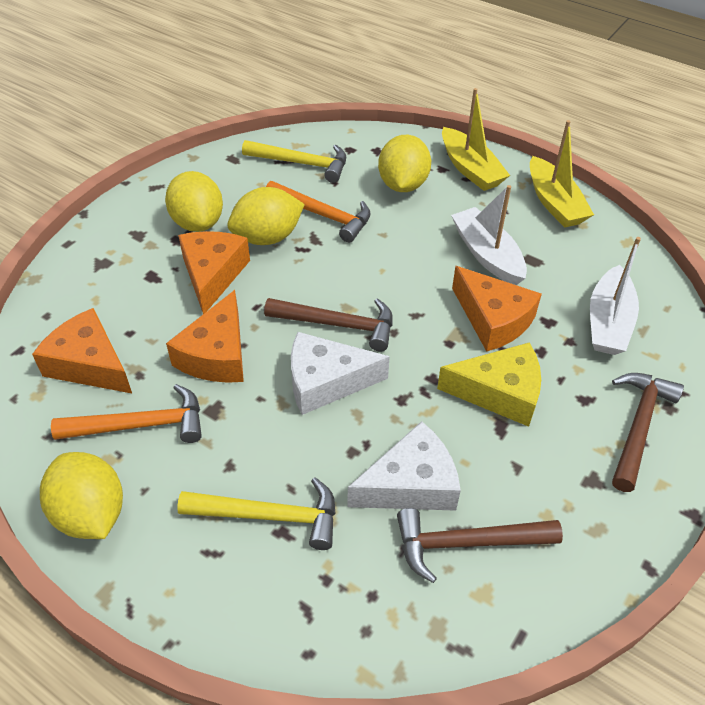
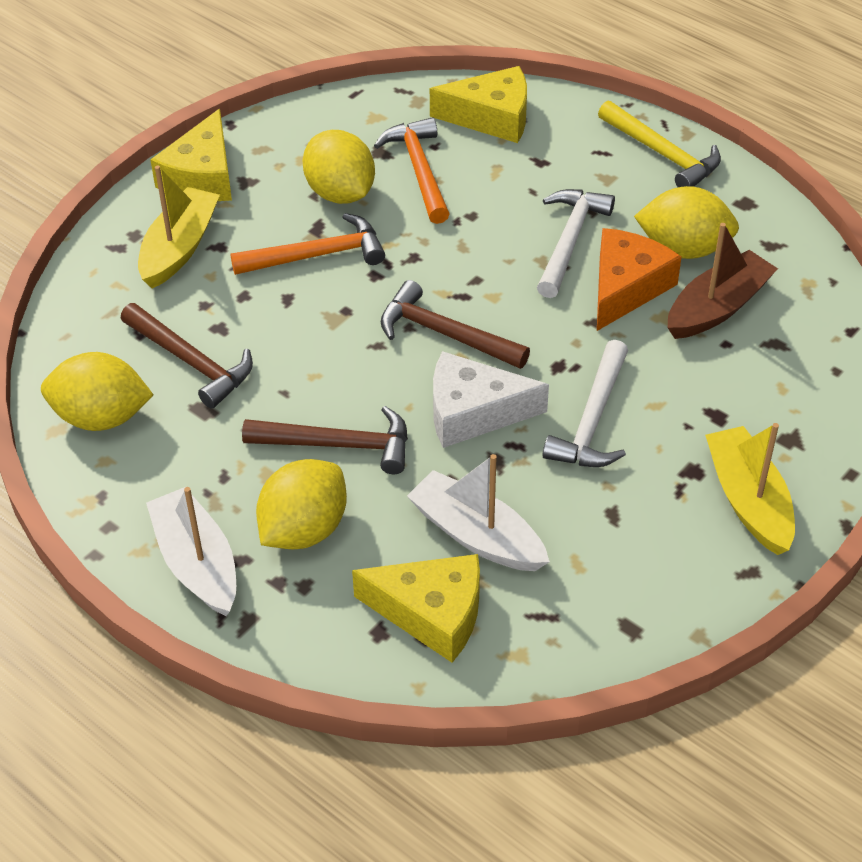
brown boat: none = 0 -> [668,223,778,339] = 1
orange cheese: [32,308,132,393] [166,290,244,383] [178,231,250,314] [452,266,542,352] = 4 -> [597,228,682,331] = 1
white cheese: [291,332,390,415] [348,421,461,511] = 2 -> [433,351,549,448] = 1
white hammer: none = 0 -> [537,189,615,298] [543,340,628,467] = 2
yellow cheese: [437,342,541,427] = 1 -> [150,109,232,201] [352,554,480,663] [430,66,527,143] = 3
yellow hammer: [177,477,336,550] [242,140,346,183] = 2 -> [598,101,721,187] = 1

